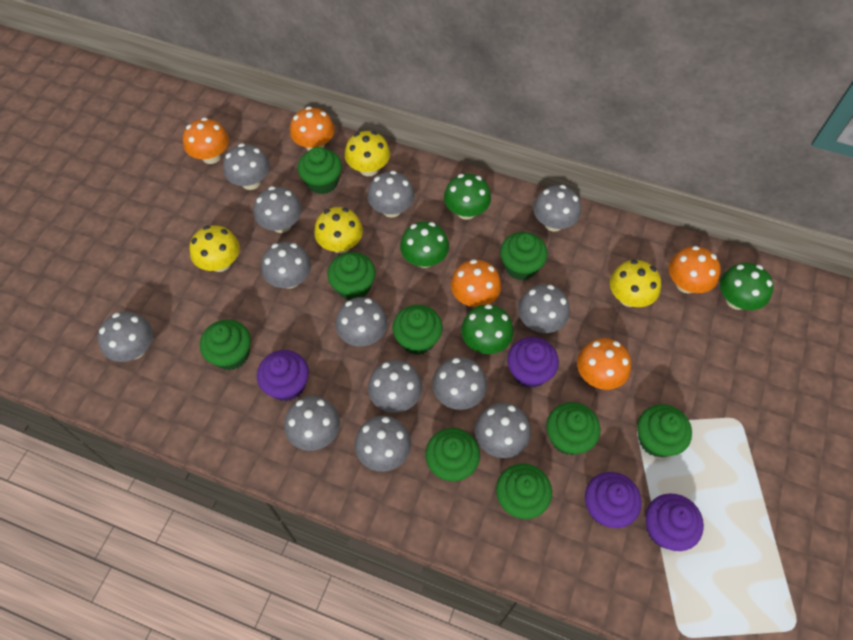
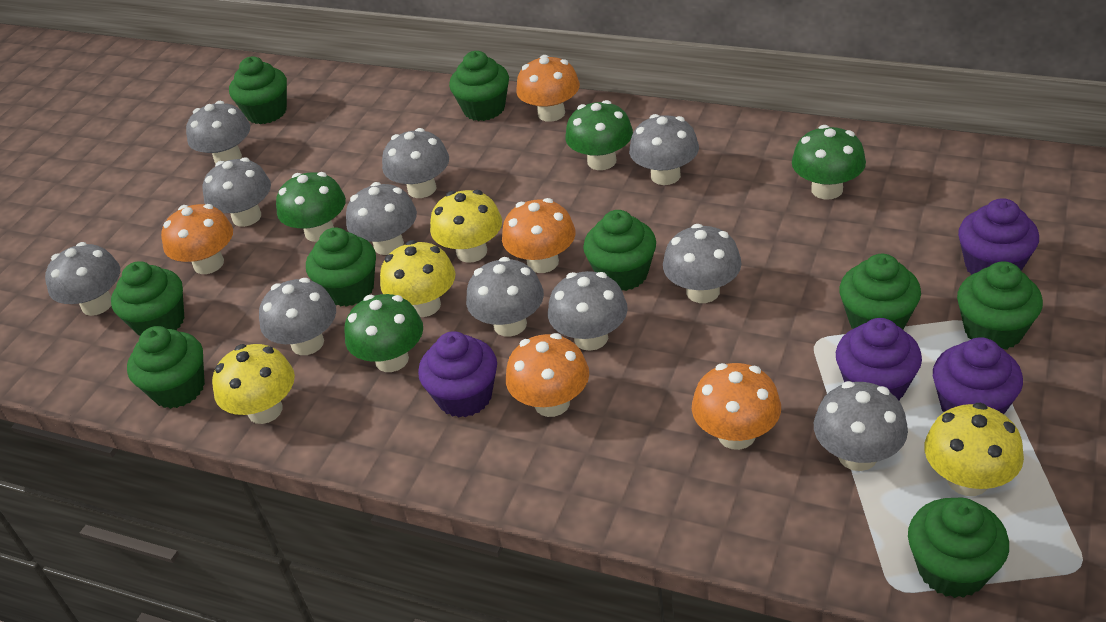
grey mushroom: [98,312,153,362] [223,143,270,190] [254,186,302,233] [261,242,311,288] [284,396,340,451] [336,297,387,346] [355,416,411,472] [367,171,415,218] [368,360,422,413] [433,357,487,410] [475,403,531,458] [518,284,570,333] [533,185,581,232] = 13 -> [45,242,120,316] [186,101,250,164] [203,157,271,227] [259,278,336,355] [346,182,417,255] [382,128,449,198] [466,257,544,337] [548,271,628,351] [629,114,699,185] [663,224,742,303] [814,381,908,471] = 11

